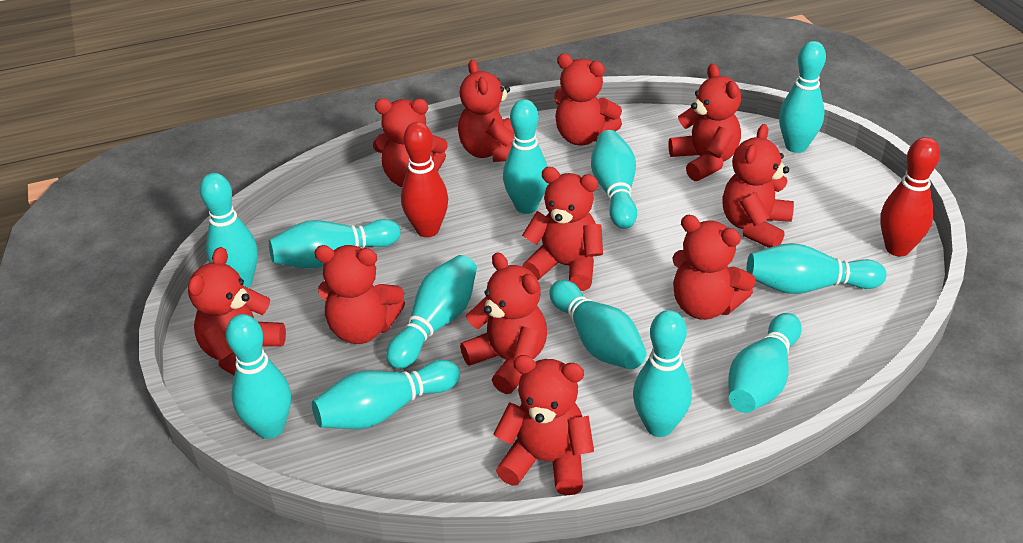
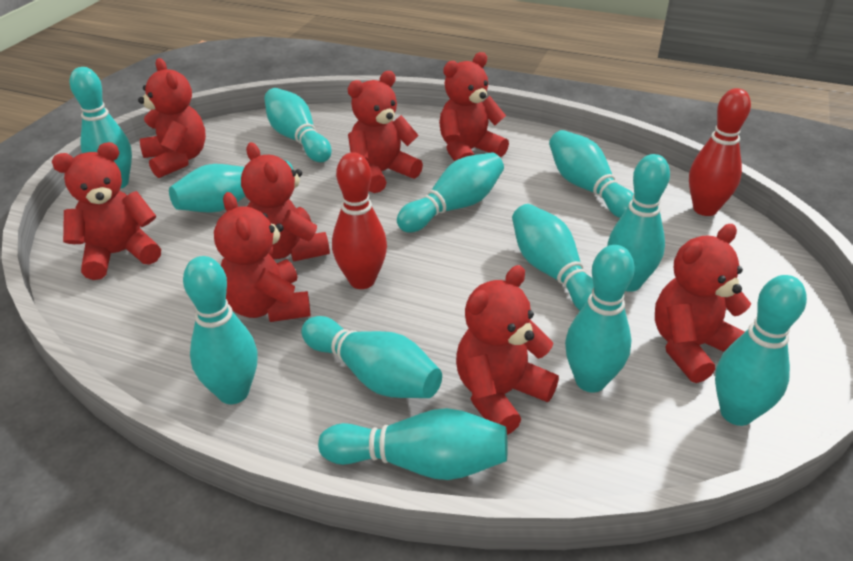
red teddy bear: [188,247,286,375] [314,245,405,344] [373,99,447,187] [458,60,514,162] [460,252,547,394] [493,355,594,496] [522,167,603,291] [554,54,622,145] [668,64,741,181] [672,215,756,320] [722,124,794,248] = 11 -> [52,142,161,280] [138,58,206,178] [214,192,311,322] [241,142,330,262] [348,71,423,193] [439,52,509,162] [456,265,559,435] [655,224,751,383] = 8

